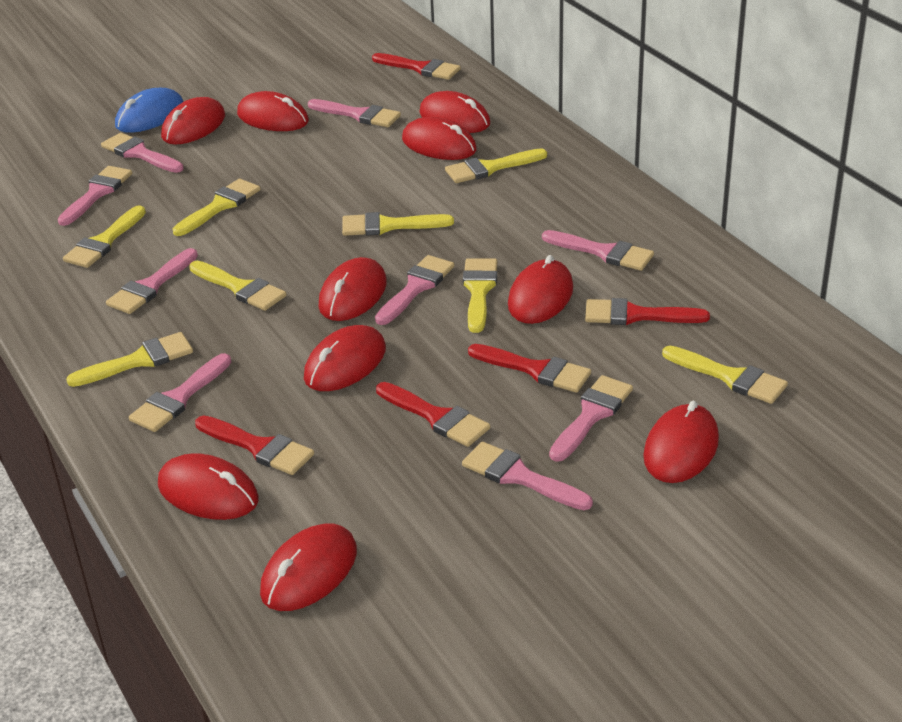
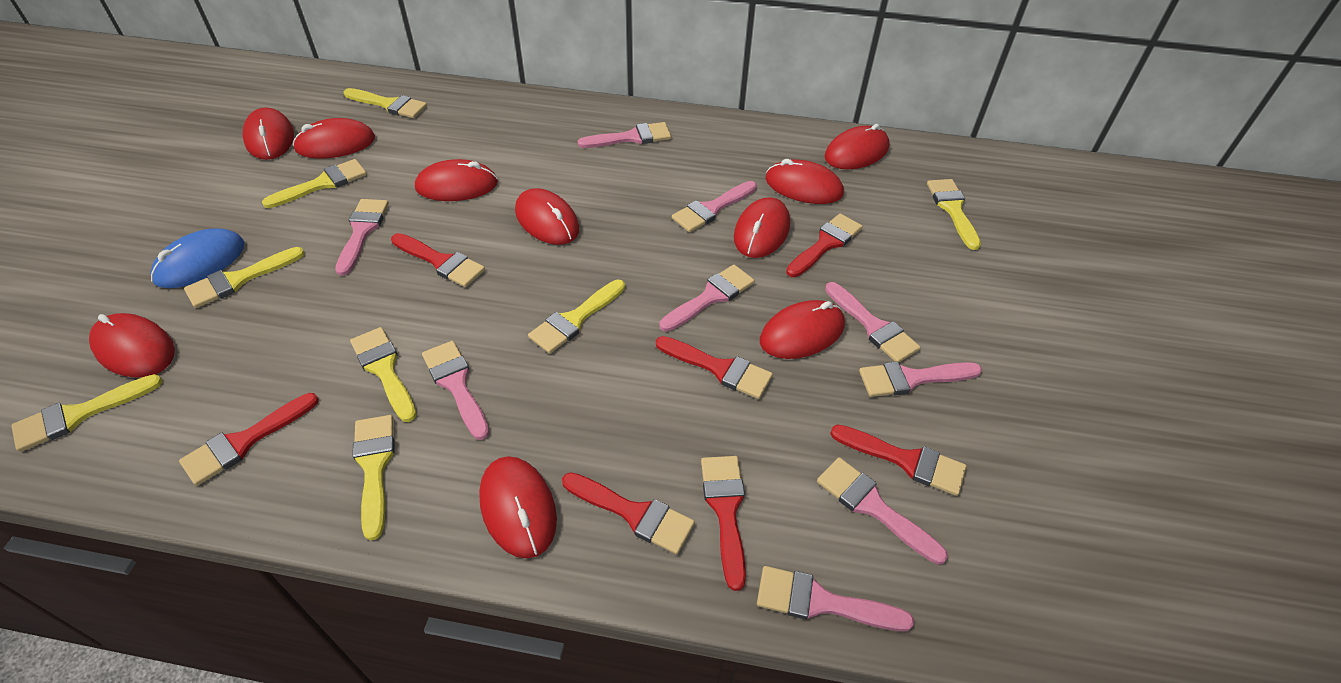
red brush: [195,415,314,475] [372,53,461,80] [376,382,490,447] [468,344,591,393] [585,298,710,325] = 5 -> [179,393,319,486] [391,233,485,287] [562,472,695,554] [656,336,773,399] [701,456,746,591] [786,213,863,277] [830,424,967,496] = 7

